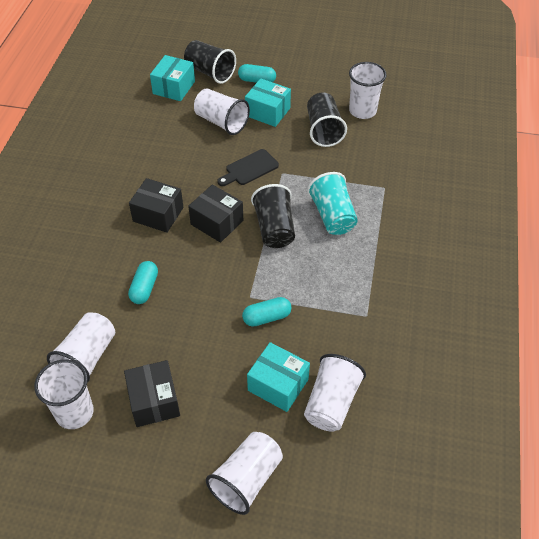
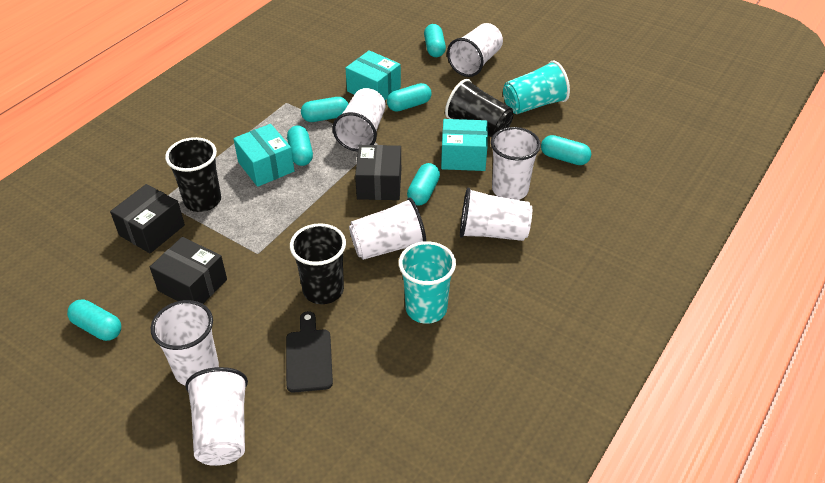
turquoise capsule: [128,261,158,304] [238,64,276,83] [242,297,292,327] = 3 -> [67,300,121,341] [287,126,313,166] [301,97,348,122] [387,83,432,112] [407,163,440,206] [424,24,446,57] [541,135,591,165] = 7
turquoise cup: [307,172,358,235] = 1 -> [399,241,456,324] [503,60,570,114] = 2
white cup: [34,359,94,429] [47,312,115,383] [194,88,250,135] [206,432,283,515] [304,354,366,432] [349,62,387,119] = 6 -> [151,300,219,386] [185,367,248,466] [333,88,386,152] [349,198,426,260] [447,23,503,77] [460,187,532,241] [491,127,541,200] = 7

